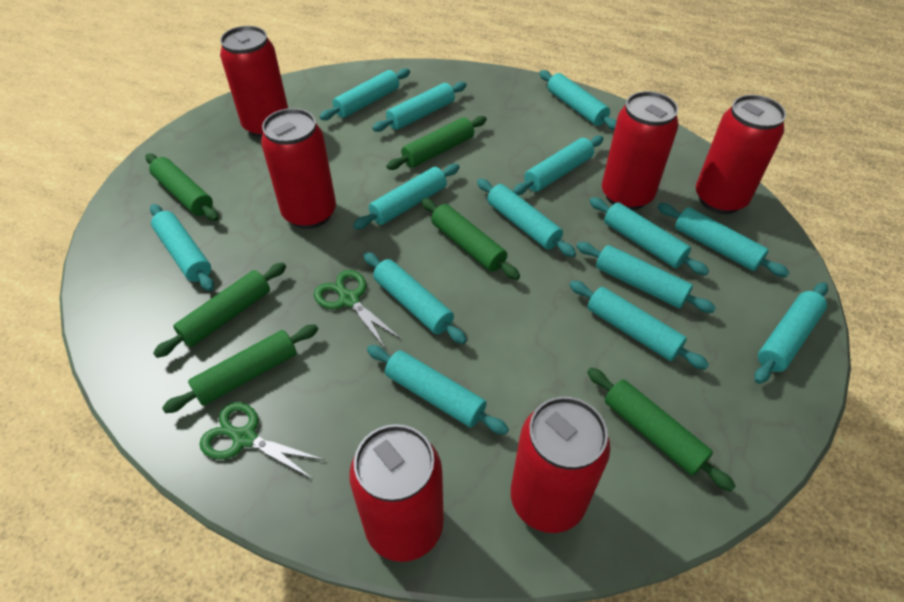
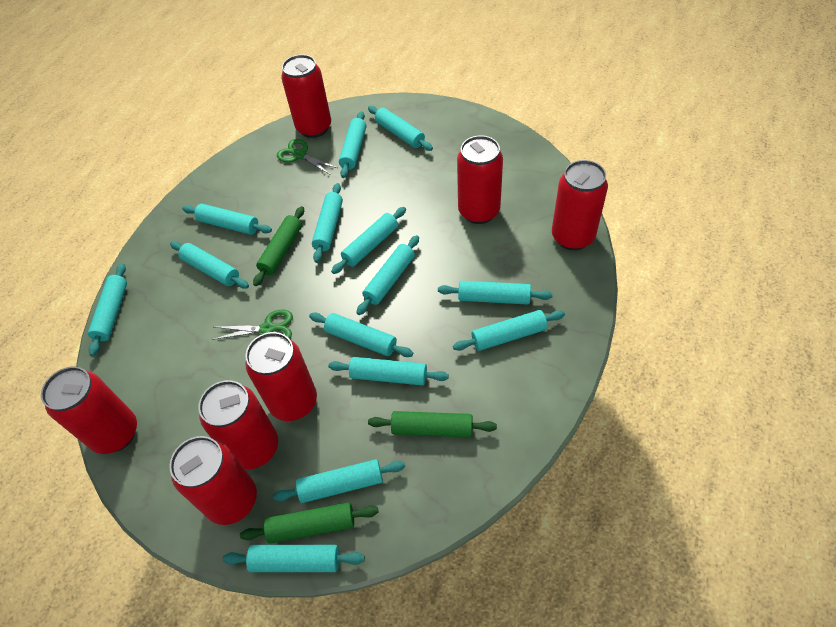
green rolling pin: [146,153,219,221] [153,263,286,358] [162,325,318,413] [386,116,487,170] [421,198,520,280] [587,368,736,492] = 6 -> [240,502,379,543] [253,206,304,286] [368,411,497,437] = 3
red can: [220,26,288,138] [261,108,336,229] [349,424,444,562] [511,396,610,533] [602,91,679,210] [696,95,786,214] = 6 -> [41,366,137,454] [169,436,257,525] [198,380,278,469] [245,332,317,421] [281,54,331,138] [457,135,503,224] [552,160,608,250] = 7

